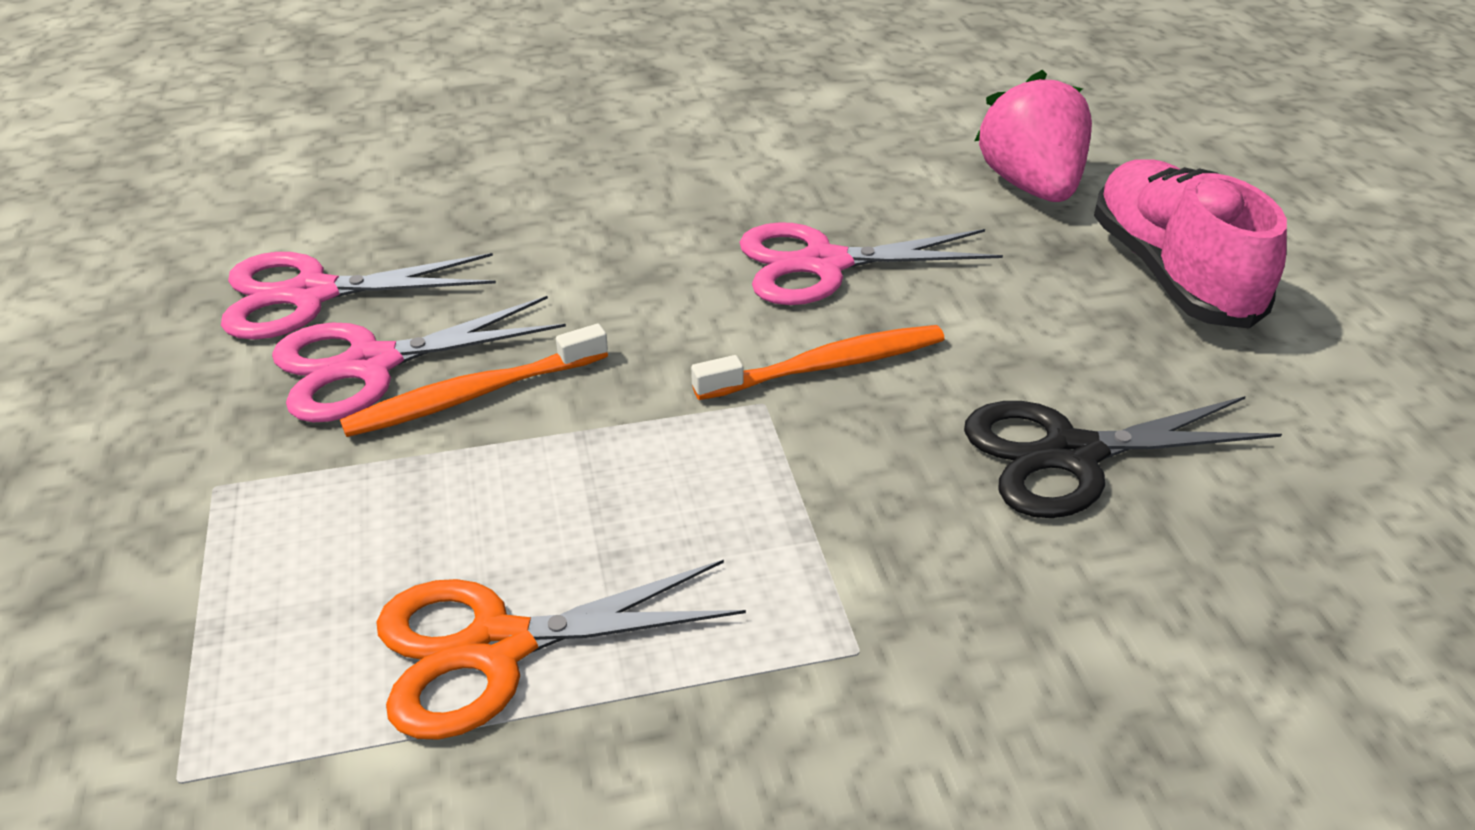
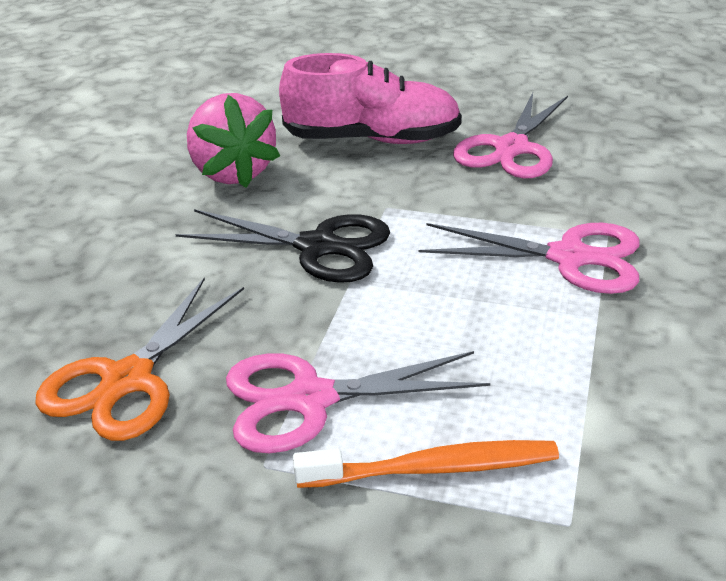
orange toothbrush: [340,324,608,437] [691,325,945,400] = 2 -> [293,440,559,488] = 1

